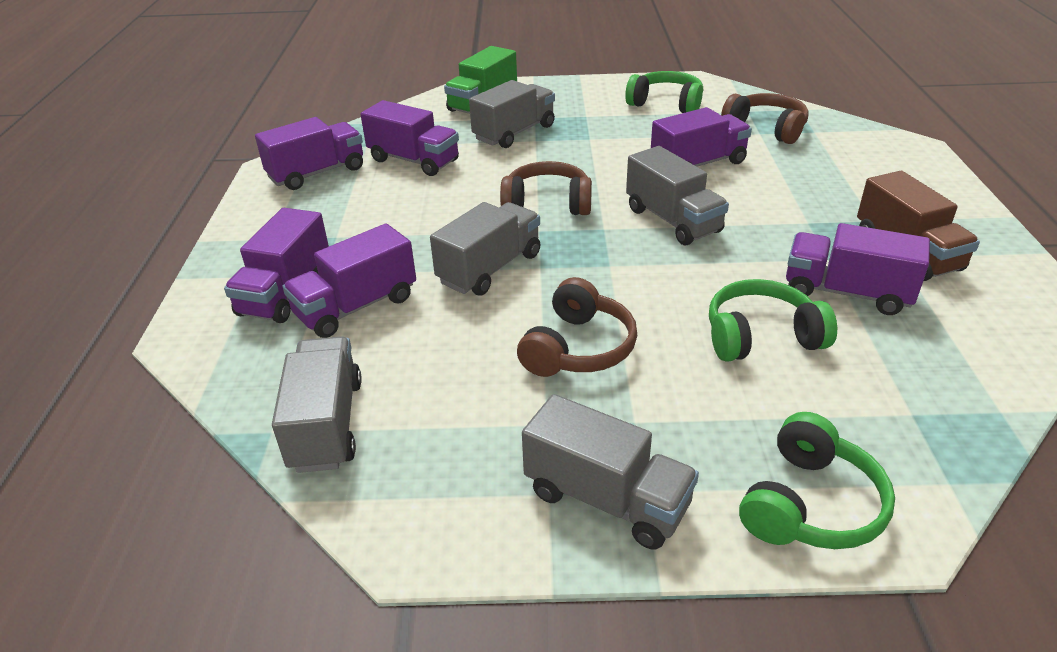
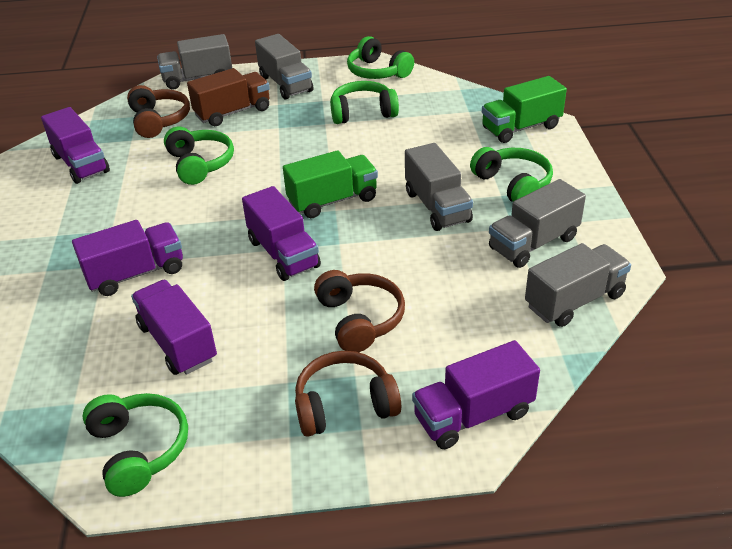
green headphones: [625,71,703,113] [709,279,837,362] [739,412,895,549] = 3 -> [82,393,188,497] [164,126,234,185] [330,81,399,124] [347,36,414,79] [470,147,553,202] = 5
green truck: [444,46,517,114] = 1 -> [283,150,378,218] [482,76,567,143] = 2
purple truck: [224,208,329,323] [255,117,363,190] [283,224,416,338] [361,100,459,176] [651,107,752,167] [786,223,930,315] = 6 -> [41,107,110,184] [72,220,183,296] [131,280,217,375] [242,186,321,281] [412,340,540,449] = 5

